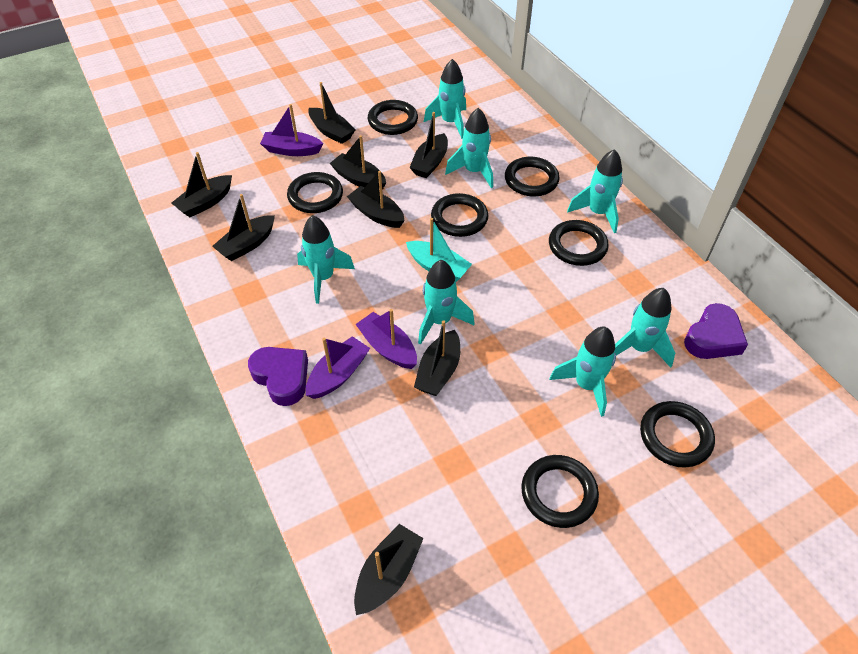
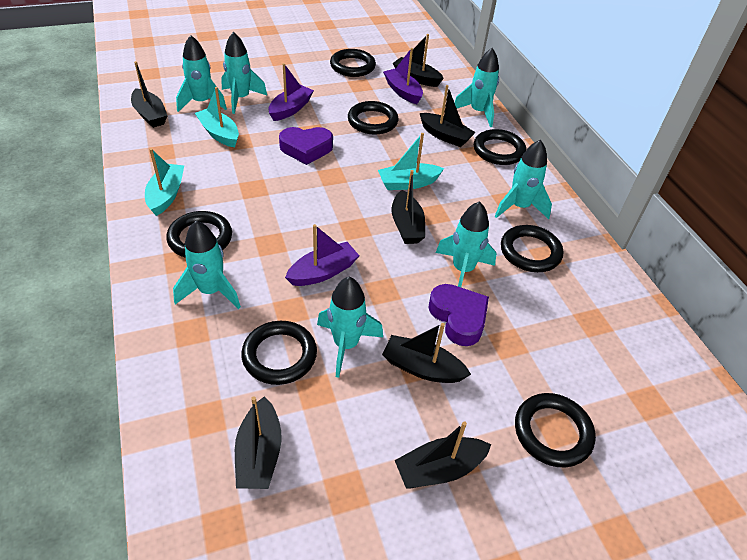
black boat: [172,152,232,217] [212,194,275,261] [308,82,356,144] [330,135,386,190] [347,171,404,228] [354,524,424,615] [409,112,448,178] [414,320,460,396] = 8 -> [131,61,168,128] [235,396,282,489] [382,323,471,383] [392,170,425,244] [393,34,444,87] [395,421,491,488] [420,85,476,147] = 7
turquoise boat: [406,218,472,282] = 1 -> [145,148,184,216] [195,87,239,147] [378,133,444,190] = 3

